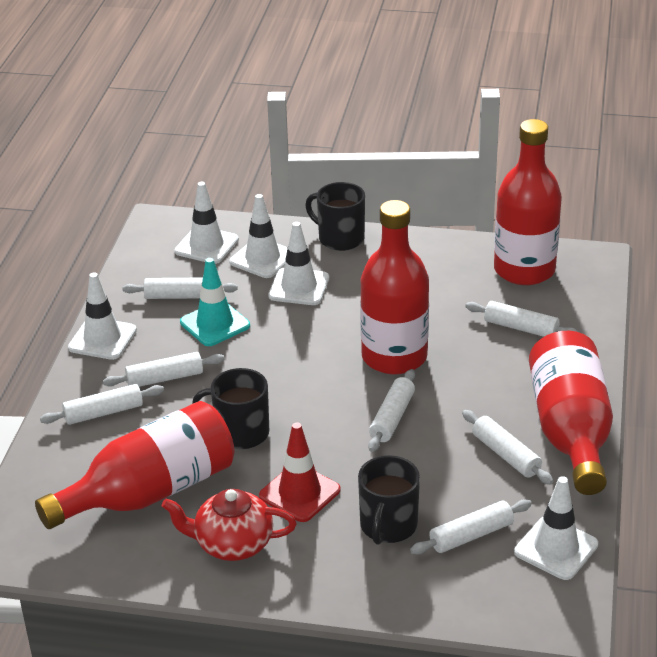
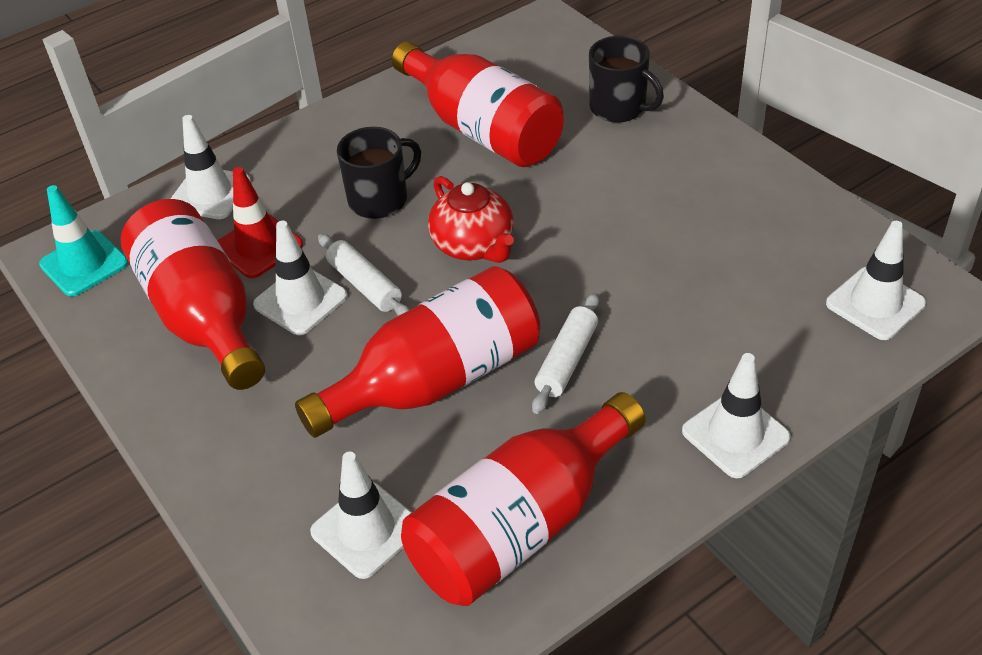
black mug: [192,368,269,449] [305,182,365,251] [358,455,420,545] = 3 -> [337,127,421,219] [589,36,664,123] = 2
white rolling pin: [40,384,164,425] [103,352,224,387] [122,278,238,299] [368,369,415,452] [410,499,532,555] [462,410,553,485] [465,301,578,337] = 7 -> [318,234,410,316] [532,293,600,414] = 2

